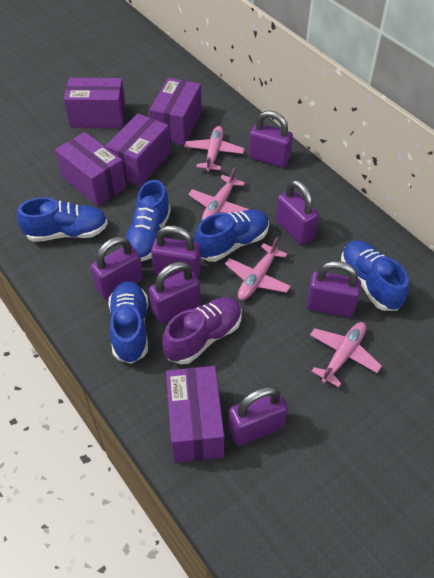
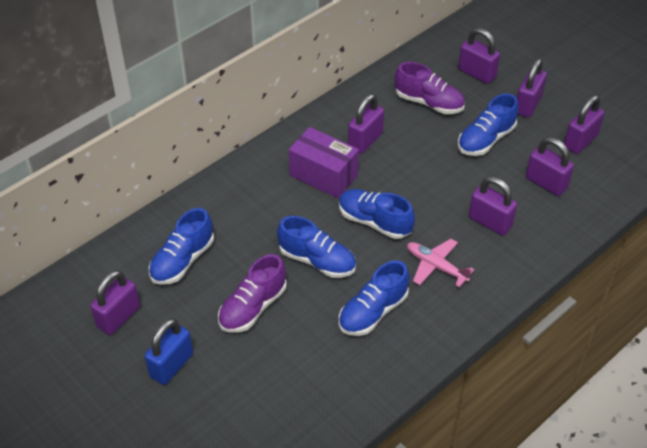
blue padlock: none = 0 -> [145,318,193,385] = 1
pink plane: [184,126,244,172] [188,167,250,220] [225,237,291,300] [310,322,382,387] = 4 -> [407,239,474,287] = 1
purple box: [55,132,126,206] [64,78,126,128] [105,114,170,187] [149,78,202,145] [166,366,224,463] = 5 -> [289,127,359,198] = 1
purple shoe: [162,297,242,364] = 1 -> [218,254,287,333] [395,62,465,114] = 2

